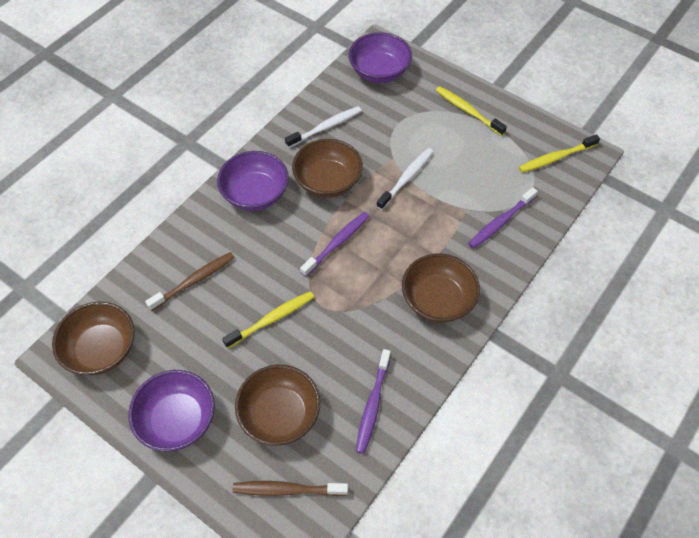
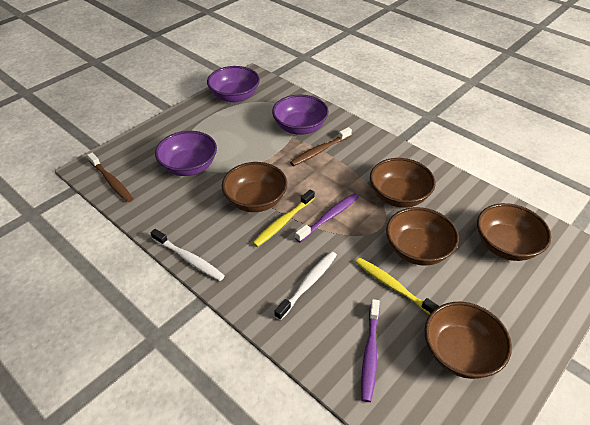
brown bowl: [52,302,135,375] [235,365,320,446] [292,139,363,198] [402,254,480,323] = 4 -> [222,162,287,212] [370,158,435,208] [386,207,459,266] [425,302,512,379] [477,203,551,261] = 5
purple toothbrush: [300,212,369,277] [356,349,391,454] [468,187,538,249] = 3 -> [295,193,359,242] [361,299,380,402] = 2
yellow toothbrush: [222,291,314,348] [436,86,507,136] [519,134,600,173] = 3 -> [253,189,315,247] [356,258,439,315] = 2

